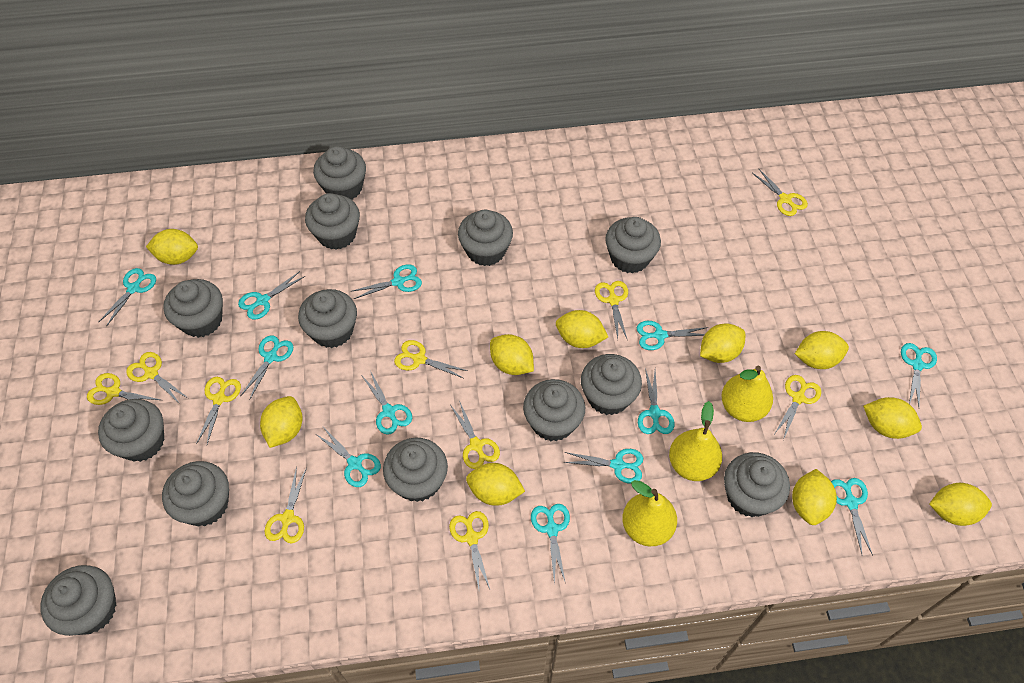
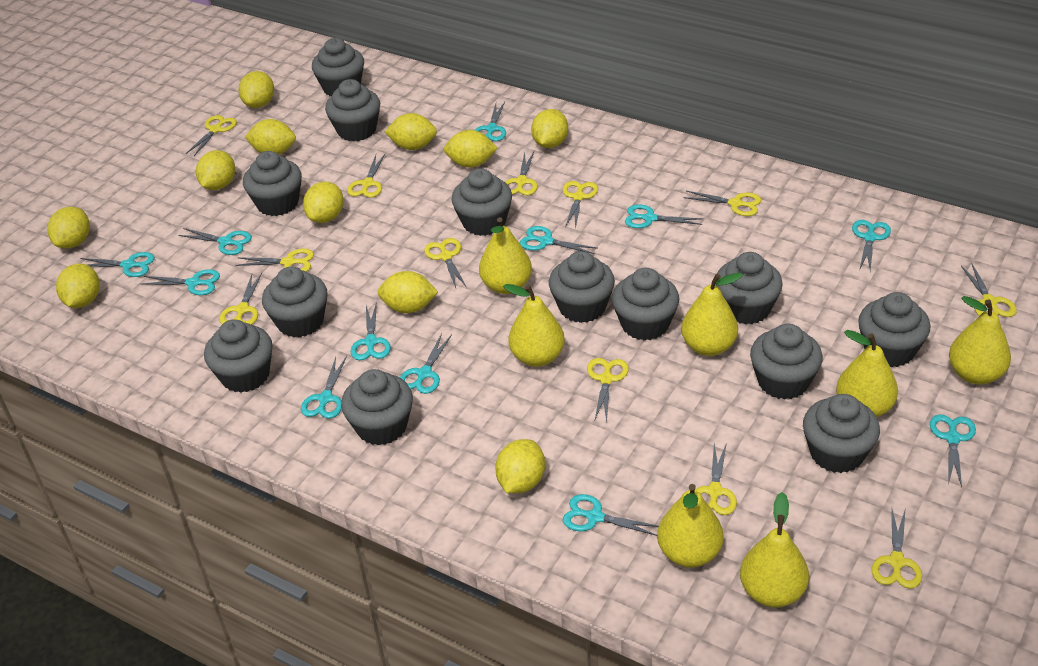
yellow lemon: [146,229,198,265] [260,396,302,448] [466,463,525,506] [490,334,534,375] [556,310,608,348] [700,323,745,363] [792,469,837,525] [795,331,849,369] [863,397,922,439] [930,483,992,526] = 10 -> [47,207,90,248] [56,263,100,308] [196,150,235,190] [238,71,274,108] [245,119,296,155] [303,182,344,223] [378,271,438,313] [385,113,437,150] [444,130,497,168] [495,439,545,493] [531,109,568,148] = 11
yellow pear: [622,480,677,546] [669,401,722,481] [721,366,773,422] = 3 -> [479,217,532,294] [503,284,565,367] [657,484,724,568] [681,273,743,356] [740,492,809,608] [836,330,898,417] [949,296,1011,385] = 7
yellow scissors: [87,373,161,405] [126,352,188,404] [196,377,241,444] [264,466,307,543] [394,340,468,378] [449,511,490,589] [450,400,500,469] [595,281,628,339] [752,169,808,216] [775,375,821,440] = 10 -> [186,115,237,156] [219,273,262,325] [235,249,314,272] [347,154,385,198] [424,238,466,288] [505,152,538,195] [563,181,598,229] [587,358,629,422] [683,191,762,216] [695,442,737,515] [872,507,922,589] [961,264,1017,317] = 12

